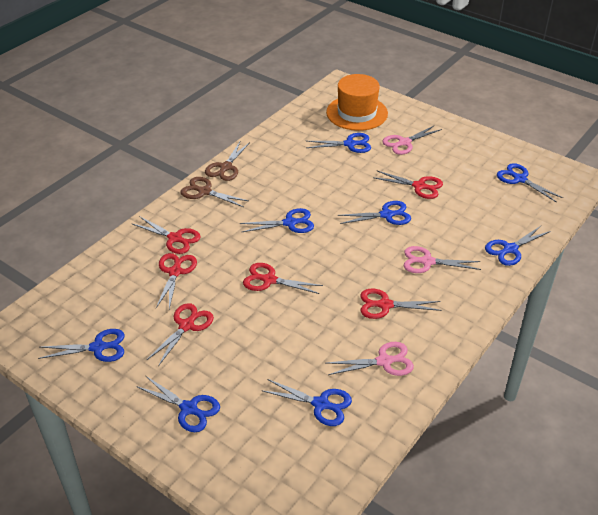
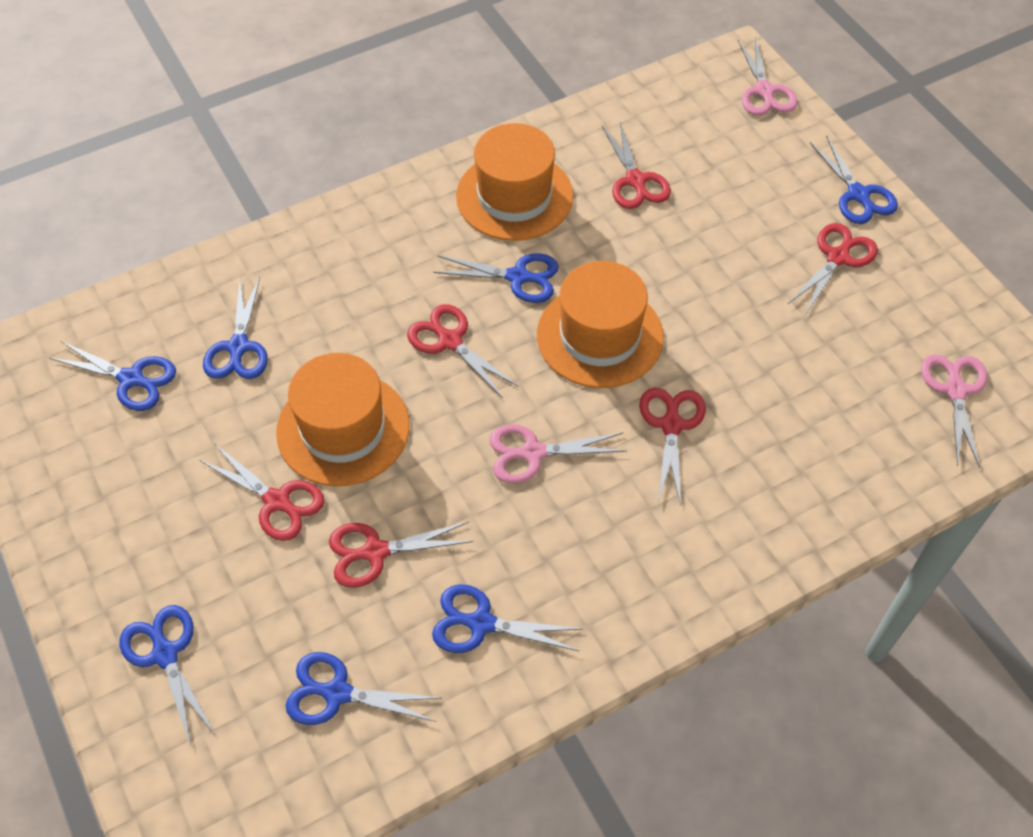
blue scissors: [38,329,125,362] [136,376,220,432] [240,208,314,233] [261,379,352,426] [307,133,371,153] [338,201,411,225] [485,226,551,266] [497,163,563,203] = 8 -> [50,341,176,411] [119,605,215,745] [203,277,268,379] [286,652,440,725] [432,584,583,653] [433,253,559,303] [810,136,898,224] = 7
brown scissors: [180,177,248,207] [205,140,250,181] = 2 -> none = 0
orange hat: [326,74,388,131] = 1 -> [276,353,410,486] [456,123,573,241] [537,261,664,388] = 3

